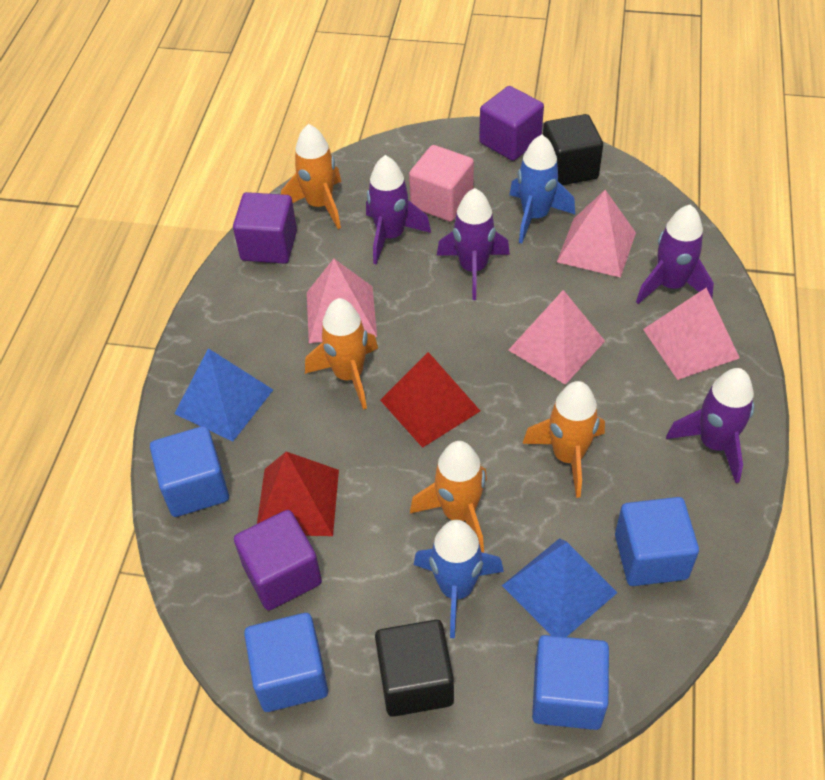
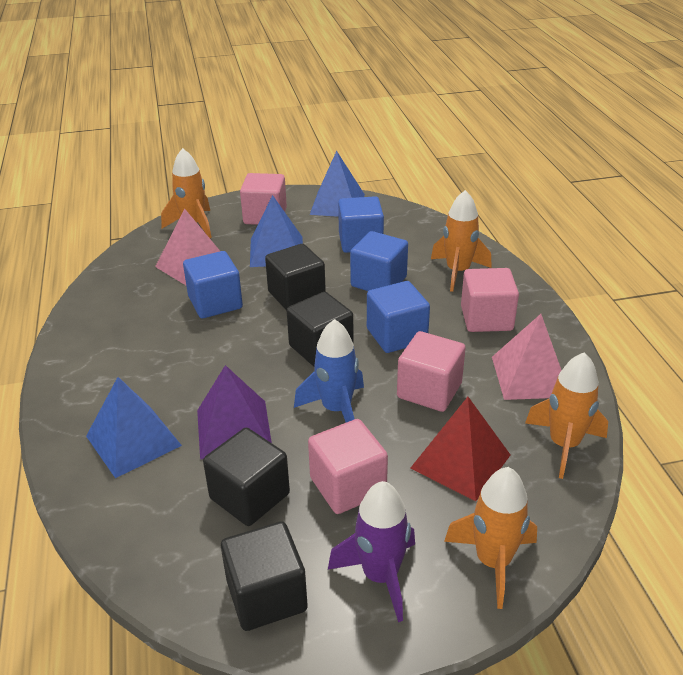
black cube: [375,620,454,717] [543,114,603,185] = 2 -> [203,428,290,526] [221,521,308,631] [265,244,326,310] [287,292,354,366] = 4
blue pyramid: [174,348,273,442] [502,538,617,637] = 2 -> [86,377,182,478] [250,195,303,267] [310,151,365,217] = 3
blue rocket: [414,520,504,638] [509,135,575,244] = 2 -> [294,319,364,423] = 1
pink cube: [409,145,474,222] = 1 -> [240,173,287,225] [308,419,388,514] [397,331,466,412] [461,268,519,332] = 4
pink pyramid: [307,259,377,343] [508,290,605,384] [557,190,636,278] [643,288,740,380] = 4 -> [155,209,220,285] [492,314,562,400] = 2
purple cube: [233,192,297,264] [234,510,322,610] [479,86,544,161] = 3 -> none = 0
purple pyramid: none = 0 -> [197,365,272,459] = 1
purple rocket: [366,155,431,265] [437,188,510,300] [636,205,714,304] [666,368,754,483] = 4 -> [328,481,415,622] = 1
red pyramid: [257,452,339,536] [380,352,480,448] = 2 -> [410,397,510,501] = 1

